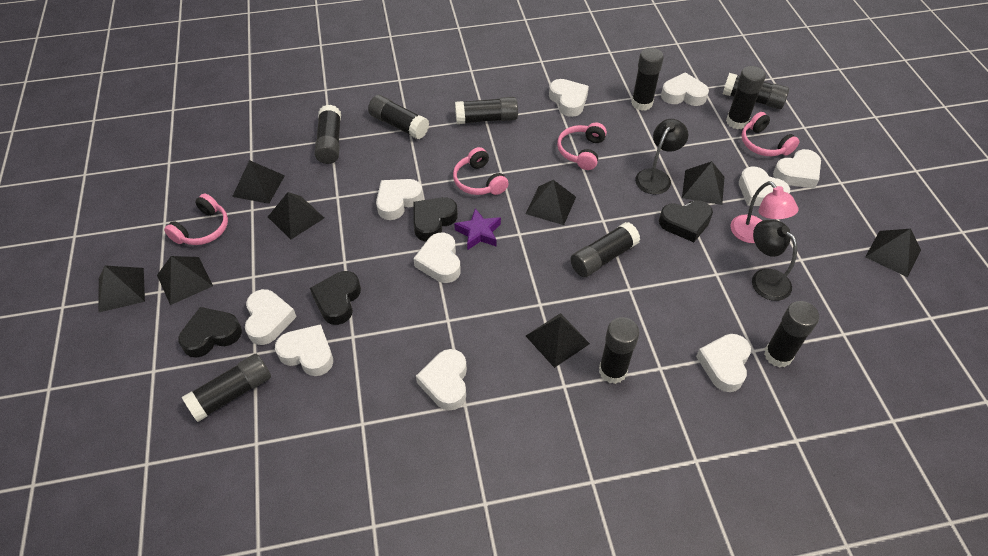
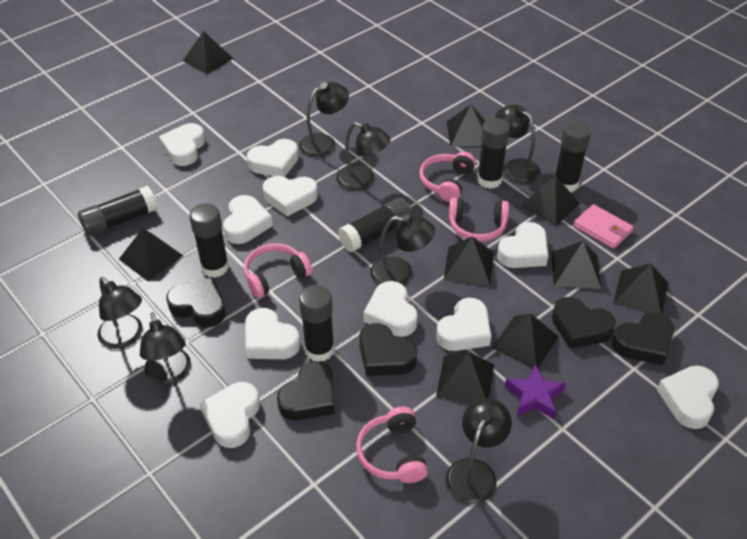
black glue stick: [182,354,271,422] [315,105,341,164] [368,95,429,139] [455,97,518,124] [570,222,640,277] [599,317,639,384] [631,48,664,111] [723,73,789,109] [726,66,766,129] [764,301,819,368] = 10 -> [78,186,158,236] [189,203,229,278] [299,285,335,362] [338,198,413,252] [477,118,510,189] [555,121,591,192] = 6
black heart: [178,307,242,358] [310,271,361,325] [413,197,458,241] [659,200,713,242] = 4 -> [166,277,226,327] [277,361,335,421] [359,323,417,376] [552,297,616,348] [612,312,674,365] = 5
black lamp: [635,119,688,194] [752,220,797,301] = 2 -> [97,277,143,349] [140,312,191,385] [299,82,349,157] [336,122,391,190] [370,214,435,285] [446,398,512,504] [495,104,541,184] = 7
black pyramid: [98,266,145,313] [157,256,213,305] [232,160,285,204] [268,192,324,240] [526,180,576,225] [526,313,590,368] [682,161,724,205] [865,229,921,277] = 8 -> [119,228,183,281] [183,31,234,74] [436,352,494,403] [444,236,494,286] [447,104,485,147] [492,314,558,368] [520,175,580,226] [551,241,601,289] [613,264,668,314] = 9
pink lamp: [731,181,798,243] = 1 -> none = 0
pink wallet: none = 0 -> [573,204,634,249] = 1

